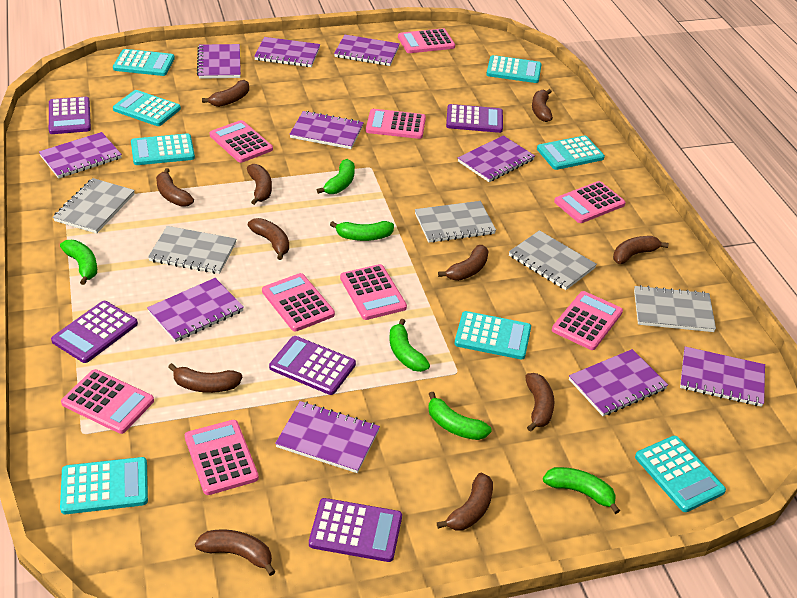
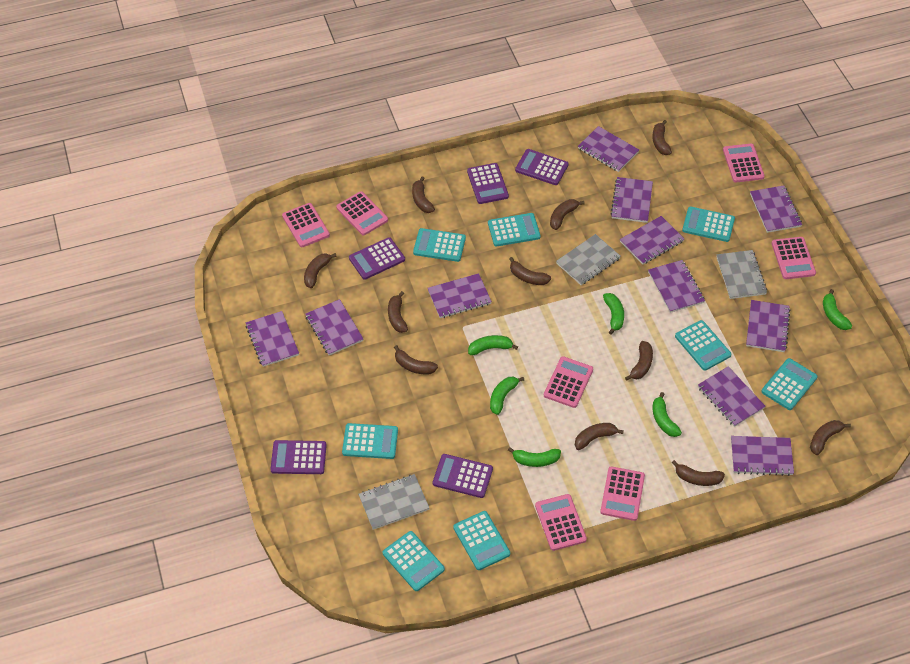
grey notebook: [53,178,135,234] [148,226,236,274] [415,201,496,243] [509,230,597,290] [634,285,716,332] = 5 -> [358,474,429,530] [556,234,621,285] [716,250,767,299] = 3
pink calculator: [61,369,154,434] [185,420,259,495] [210,120,273,163] [262,273,335,332] [340,264,407,320] [366,109,426,139] [398,28,455,53] [552,291,623,350] [554,181,626,223] = 9 -> [282,203,330,247] [336,191,388,235] [535,494,587,551] [544,356,593,408] [600,466,645,521] [723,144,765,182] [772,237,816,279] = 7
purple notebook: [39,132,122,179] [147,278,244,342] [197,44,241,79] [254,37,320,67] [275,401,380,473] [289,111,364,149] [334,35,400,66] [458,135,535,182] [569,349,668,416] [680,346,765,407] = 10 -> [246,311,299,367] [305,299,363,355] [428,273,492,318] [578,126,639,172] [610,177,653,223] [620,216,684,265] [648,260,705,313] [698,366,766,427] [731,436,794,476] [746,300,791,352] [750,185,802,233] = 11

